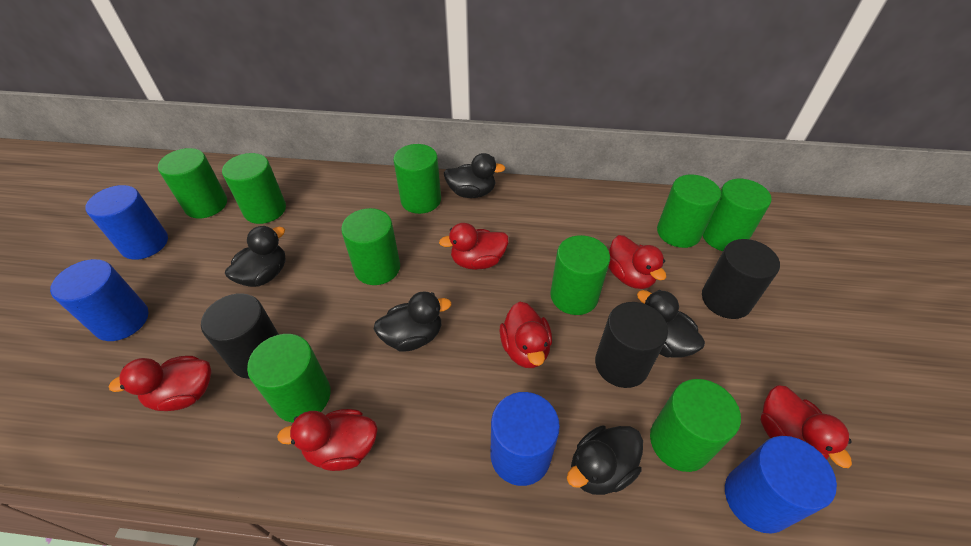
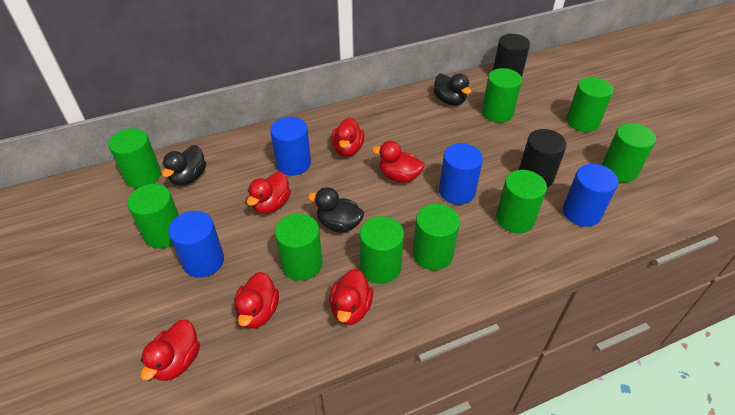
black cylinder: [201,293,279,379] [595,302,668,388] [702,239,780,319] = 3 -> [493,34,530,77] [519,129,567,187] = 2
black duck: [225,226,286,287] [374,291,451,352] [444,153,506,198] [567,426,643,495] [637,290,705,358] = 5 -> [162,145,206,186] [308,187,364,233] [434,73,471,106] = 3

